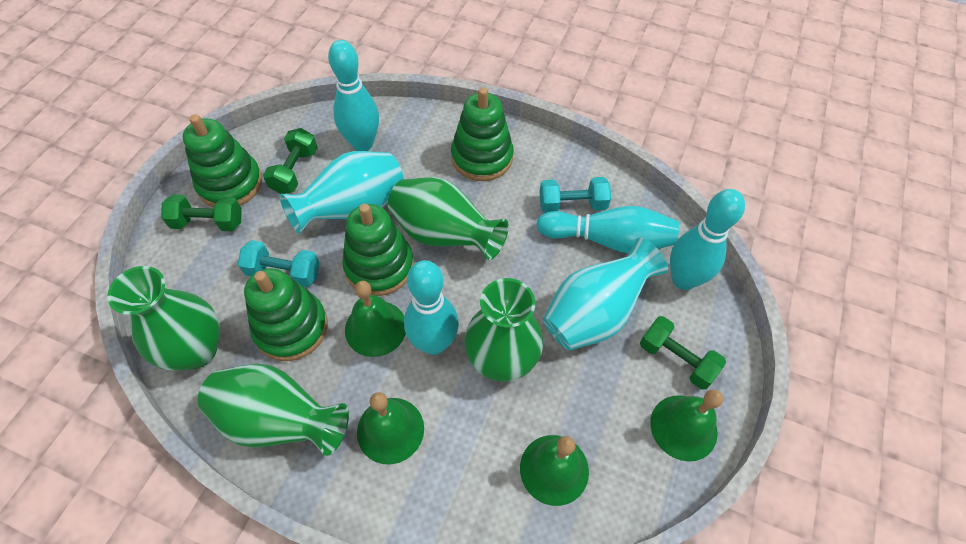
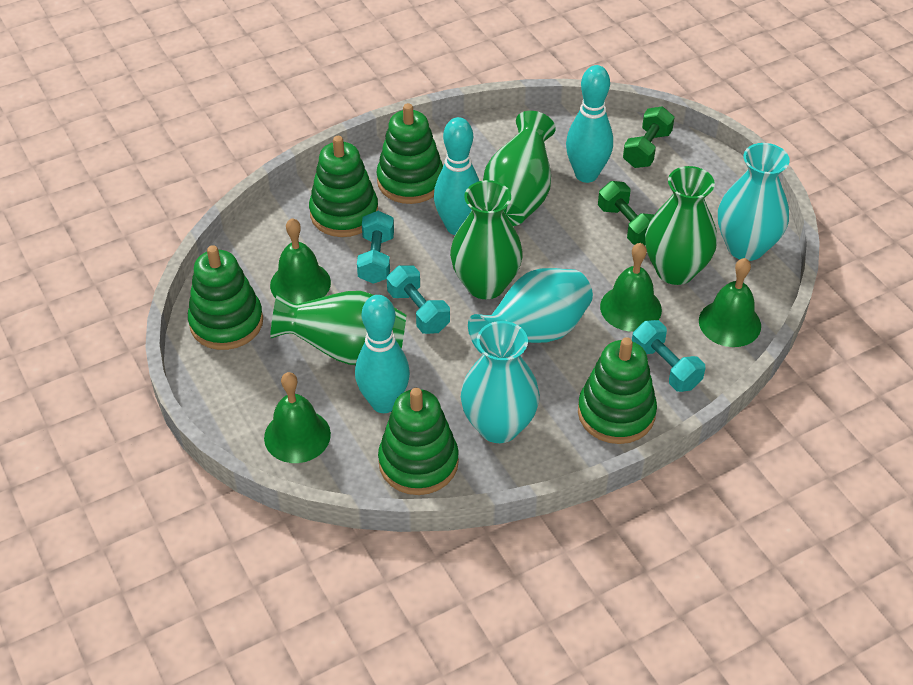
green dumbbell: [161,194,242,231] [263,128,318,194] [640,316,726,389] = 3 -> [598,181,655,246] [623,107,675,168] = 2
green stacking toy: [183,114,262,207] [244,268,328,361] [342,204,414,296] [451,87,513,181] = 4 -> [188,245,263,350] [309,136,378,237] [376,103,443,204] [378,388,459,495] [578,337,657,444] = 5
turquoise bowling pin: [328,40,379,151] [404,260,459,355] [536,206,679,254] [670,189,745,290] = 4 -> [355,295,410,413] [434,117,479,235] [566,65,613,183] = 3
turquoise dumbbell: [238,240,319,287] [539,177,611,213] = 2 -> [357,211,394,284] [387,265,450,334] [632,320,705,392] = 3
turquoise vase: [280,151,404,234] [543,238,668,351] = 2 -> [461,321,540,443] [468,268,593,355] [718,143,790,261] = 3

